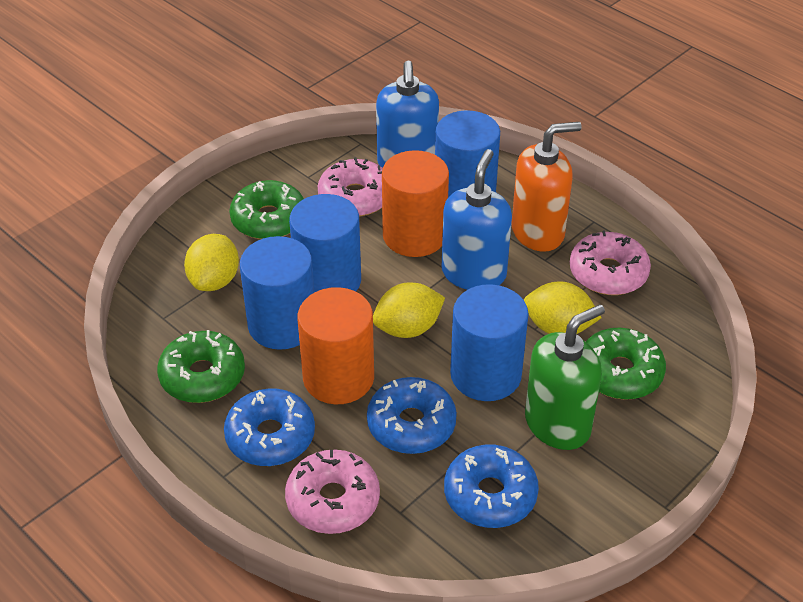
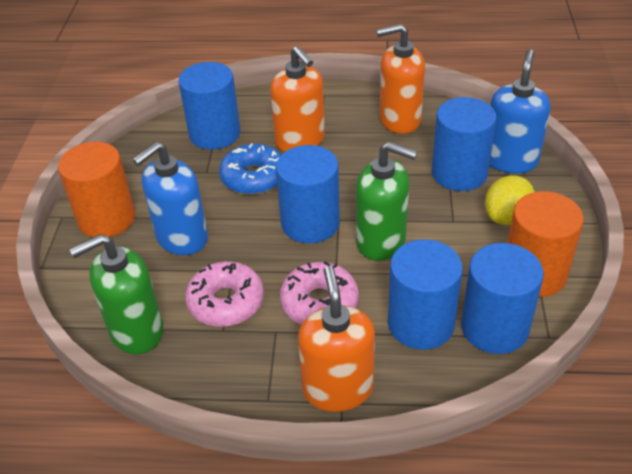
blue cylinder: [240,236,314,350] [289,194,361,293] [435,110,500,197] [450,284,529,401] = 4 -> [178,62,240,150] [276,145,340,243] [388,239,463,350] [432,97,497,191] [461,243,544,354] = 5
blue donut: [224,389,315,466] [367,377,457,454] [444,444,539,528] = 3 -> [219,143,281,195] = 1
green donut: [157,330,245,403] [229,180,304,239] [586,328,666,400] = 3 -> none = 0
green soap dispenser: [525,304,605,450] = 1 -> [70,234,163,354] [356,142,417,261] = 2
orange soap dispenser: [511,122,582,252] = 1 -> [270,46,325,152] [298,266,375,412] [376,24,425,134] = 3
pink donut: [285,450,380,534] [318,157,383,217] [570,231,651,295] = 3 -> [185,261,264,327] [280,261,359,324] = 2
yellow lemon: [184,234,239,291] [373,282,445,338] [524,282,601,334] = 3 -> [485,175,535,225] = 1

